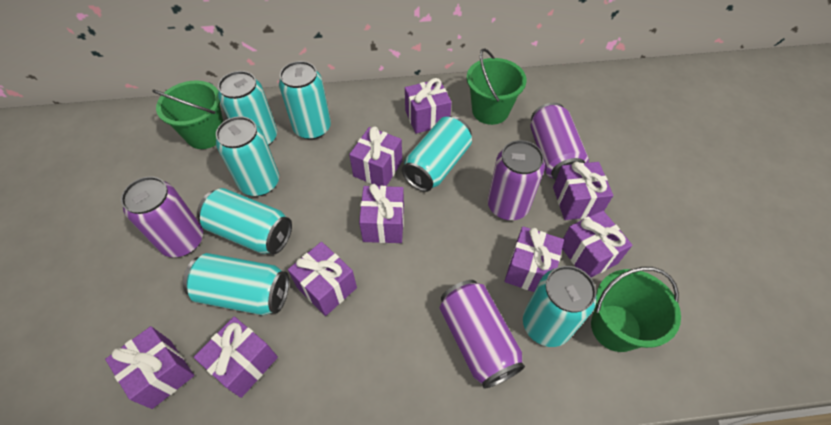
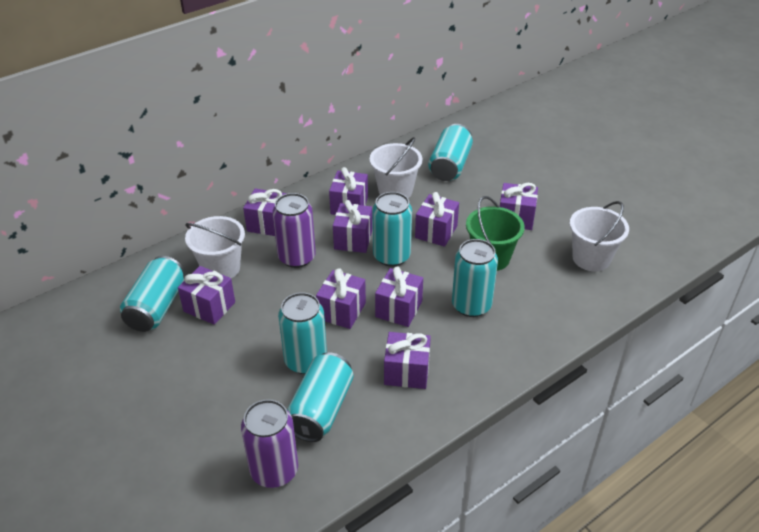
green bucket: [152,80,223,149] [467,48,526,125] [591,267,681,352] = 3 -> [466,196,525,271] = 1
purple can: [121,176,203,257] [440,280,525,389] [487,140,545,220] [530,103,589,180] = 4 -> [241,399,298,488] [273,193,316,268] = 2
turquoise can: [183,253,289,315] [197,188,292,254] [216,116,279,196] [218,71,277,146] [279,61,331,140] [402,116,472,192] [523,266,597,347] = 7 -> [120,256,185,332] [278,292,327,374] [287,352,354,442] [372,192,412,267] [428,124,473,181] [452,239,498,317] = 6
white bucket: none = 0 -> [185,216,245,278] [370,137,422,198] [569,201,629,271] = 3

